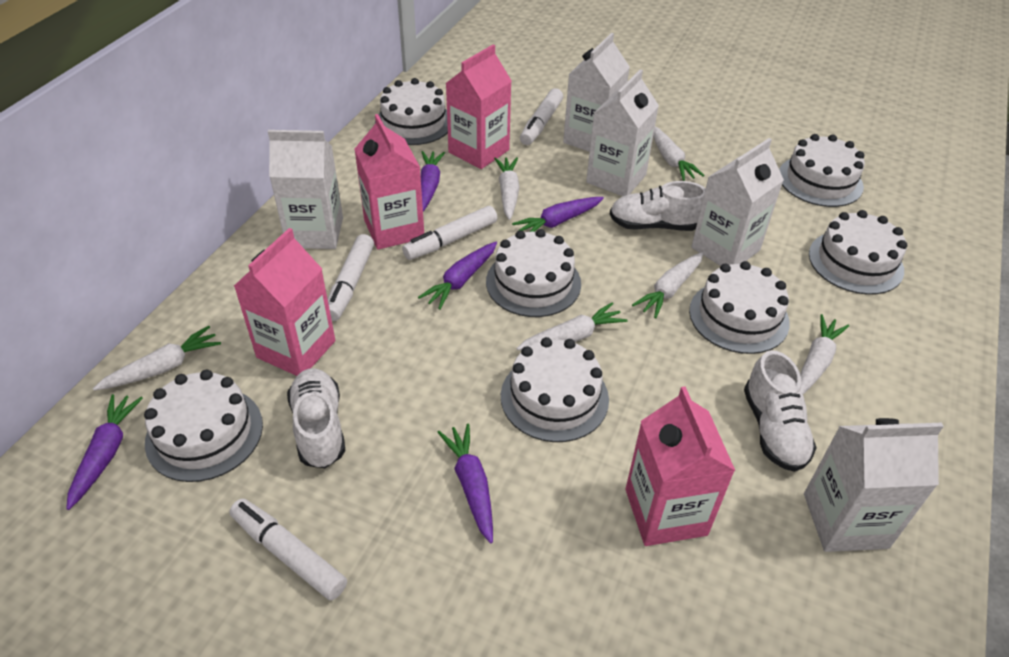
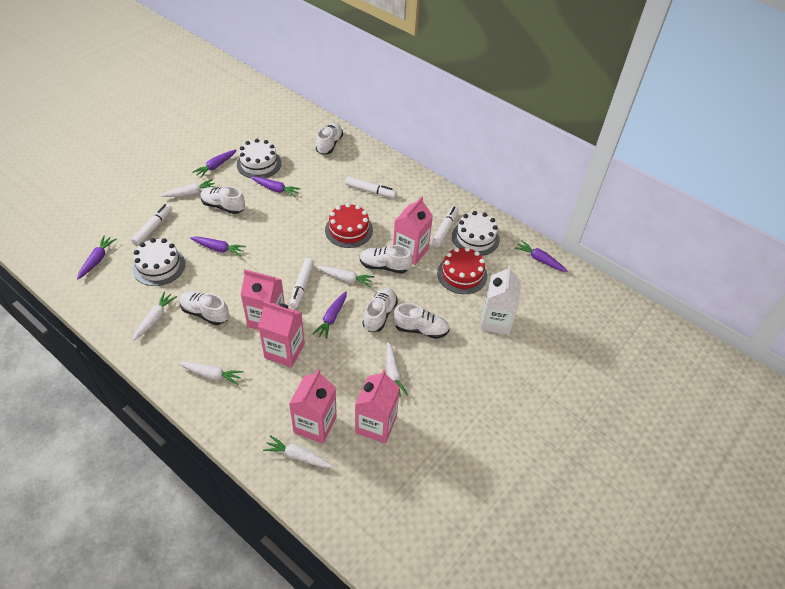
pink carton: [234,228,335,376] [355,114,424,250] [446,44,511,169] [626,386,735,546] = 4 -> [240,270,285,330] [258,301,305,367] [289,369,337,444] [355,369,400,444] [393,196,433,265] = 5
purple carrot: [66,394,143,510] [418,242,497,310] [421,151,445,211] [438,423,493,544] [512,197,604,232] = 5 -> [77,236,116,280] [190,236,246,256] [193,150,237,178] [251,177,301,197] [313,291,347,339] [515,240,568,272] = 6
red cake: none = 0 -> [325,203,373,248] [437,247,487,294] = 2
white cake: [144,370,263,482] [375,78,448,145] [486,229,581,317] [501,337,609,442] [689,261,790,354] [779,134,865,207] [809,210,907,295] = 7 -> [133,238,185,286] [237,139,282,178] [452,211,500,256] = 3
white carton: [268,130,343,249] [563,33,630,152] [586,69,659,196] [691,138,784,266] [804,418,944,552] = 5 -> [480,265,521,335] = 1
white shoe: [287,369,345,468] [610,181,706,231] [744,350,817,472] = 3 -> [180,291,229,325] [200,186,245,214] [316,123,343,155] [360,245,412,273] [362,288,398,332] [393,303,449,339] = 6

